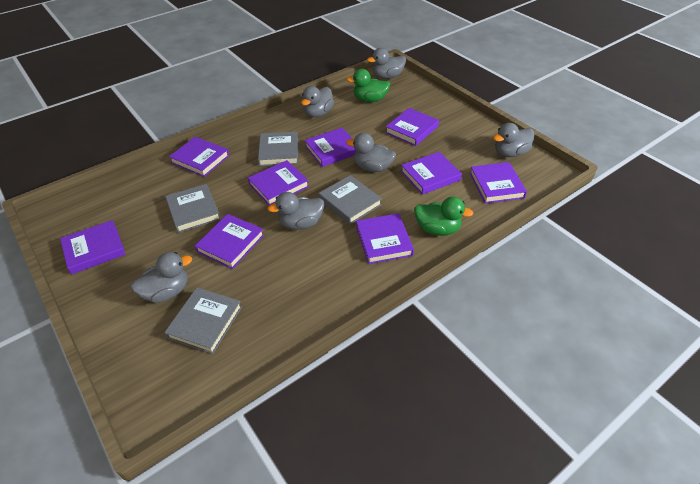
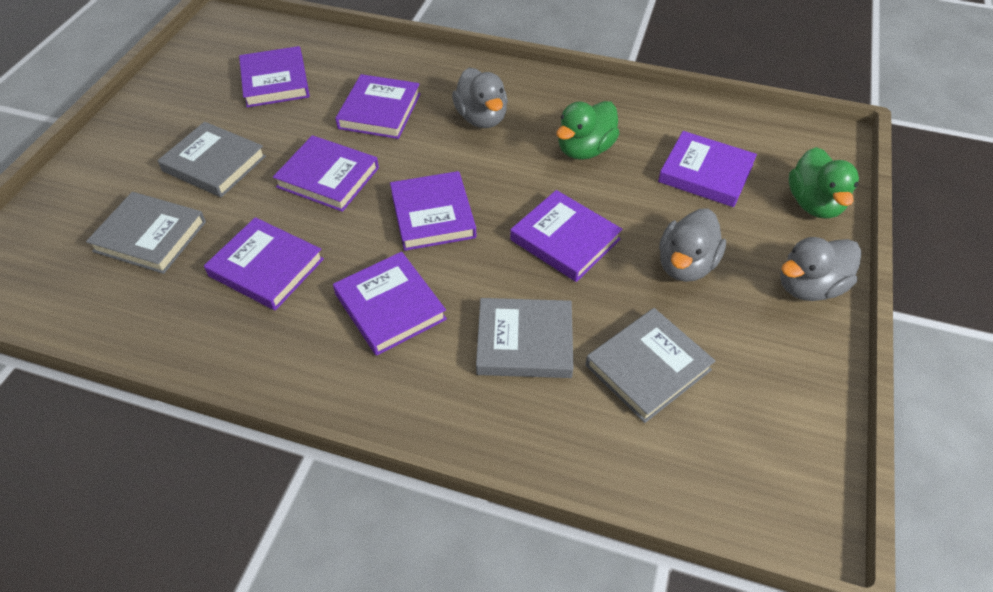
grey duck: [131,252,192,303] [267,192,324,230] [301,86,334,117] [346,133,396,172] [367,48,406,79] [493,123,534,157] = 6 -> [452,68,508,128] [659,209,726,282] [780,237,861,301] = 3
purple book: [60,220,126,275] [169,137,229,177] [195,214,264,269] [248,160,309,206] [305,128,356,167] [356,213,414,264] [385,108,439,146] [401,152,462,195] [470,162,527,203] = 9 -> [204,217,324,310] [239,46,310,108] [273,135,379,212] [333,252,447,356] [335,74,420,139] [390,171,476,251] [510,190,622,282] [658,131,757,207] = 8

